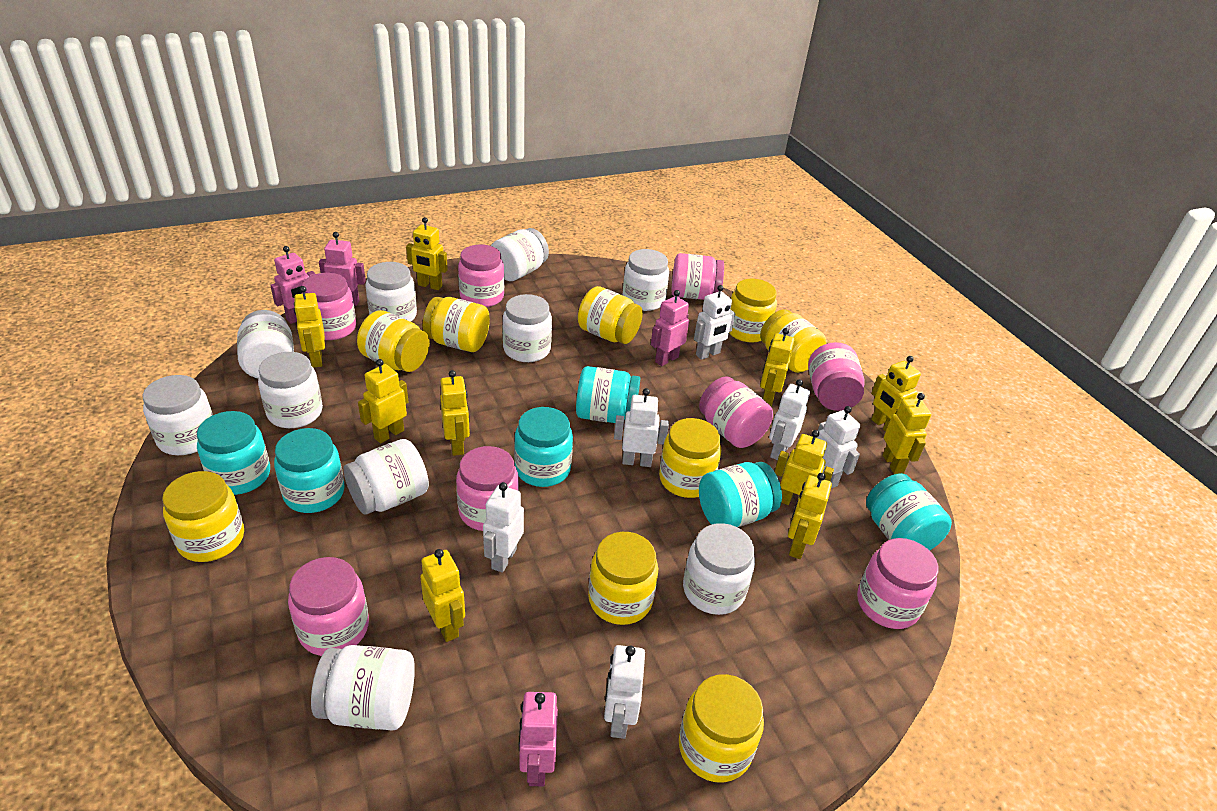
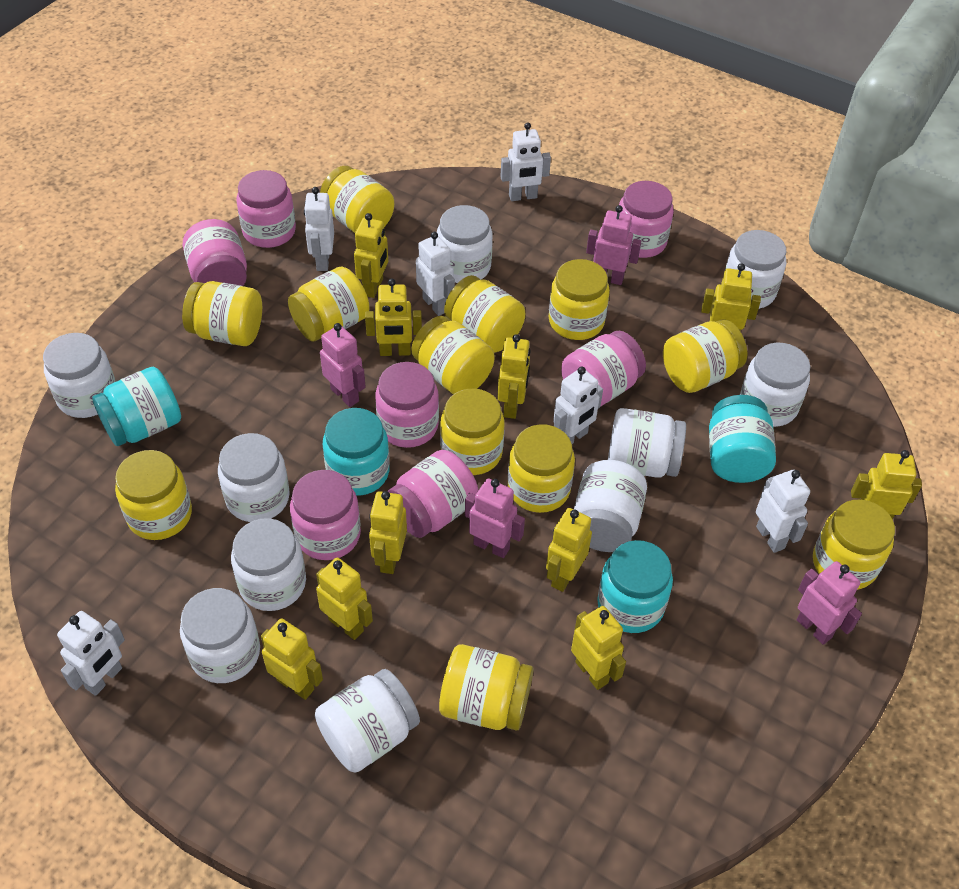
pink jar: [288,557,369,656] [302,273,356,340] [456,446,519,531] [458,244,505,307] [672,253,724,300] [699,376,773,448] [808,342,865,411] [857,538,939,629] = 8 -> [182,219,247,286] [237,170,296,248] [290,470,361,560] [375,362,439,448] [388,450,478,538] [561,331,646,407] [619,181,674,258] = 7
turquoise jar: [197,411,270,495] [274,428,345,513] [514,407,573,487] [576,366,640,423] [699,462,782,527] [866,473,952,551] = 6 -> [92,367,181,446] [323,408,390,496] [597,540,673,633] [709,395,776,483] = 4
yellow jar: [162,471,244,562] [357,310,430,372] [423,297,490,352] [578,286,643,344] [588,532,658,625] [659,418,721,498] [679,674,764,783] [729,279,777,343] [760,309,827,373] = 9 -> [115,450,192,540] [182,281,262,346] [288,267,370,342] [320,166,394,233] [411,316,495,394] [439,644,534,731] [440,389,504,475] [444,275,525,353] [508,424,575,513] [549,259,610,340] [663,319,747,393] [813,500,895,590] = 12

